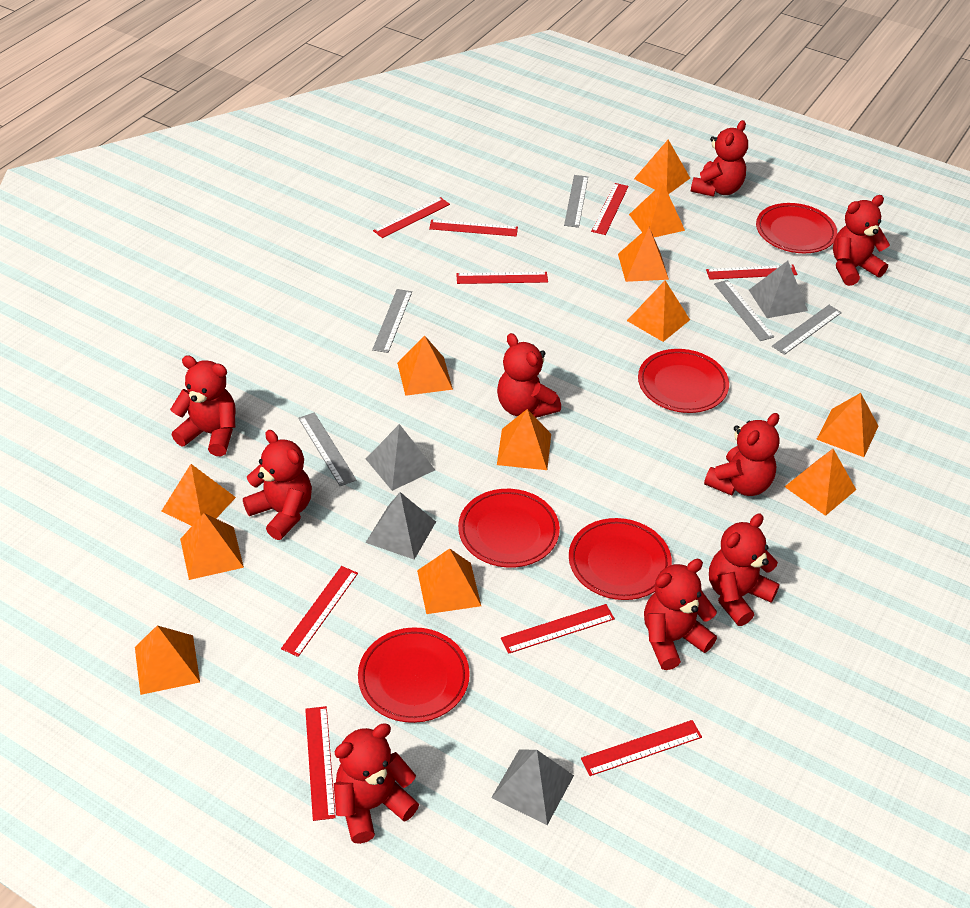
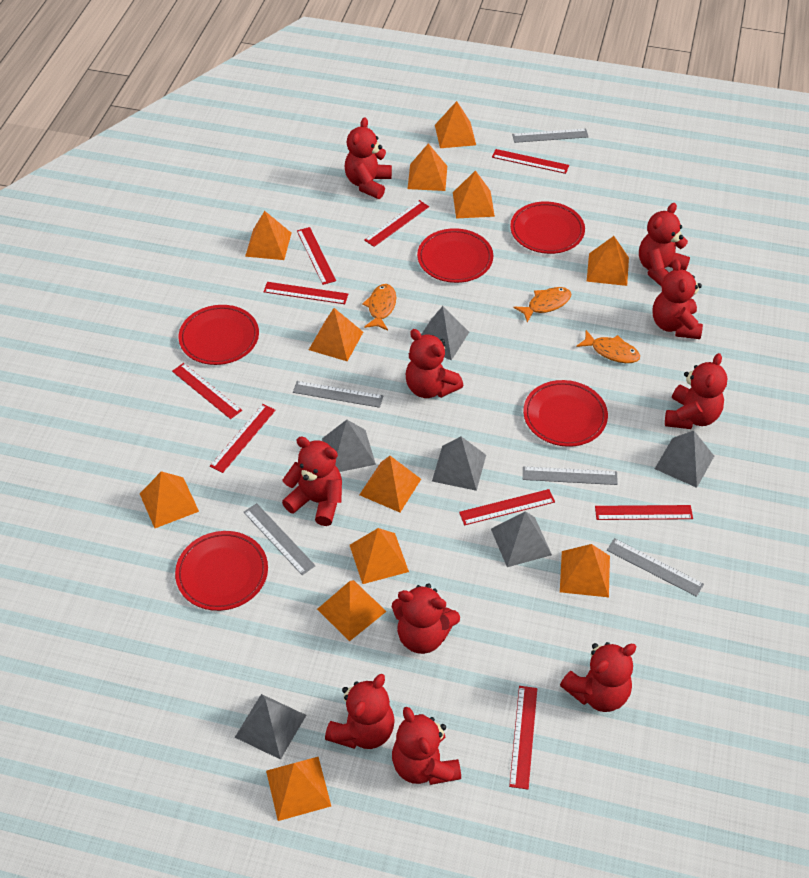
grey pyramid: [366,424,435,491] [366,492,436,560] [491,749,574,825] [749,261,808,318] = 4 -> [235,694,306,760] [322,420,376,472] [421,306,469,360] [432,436,486,491] [491,511,552,567] [655,431,714,488] = 6
orange fish: none = 0 -> [362,284,396,331] [514,287,571,323] [576,330,640,363] = 3
red teddy bear: [170,355,236,456] [243,430,312,540] [334,723,419,844] [497,333,561,418] [644,559,717,670] [690,120,748,197] [704,413,780,496] [709,513,780,626] [833,195,890,286] = 9 -> [282,437,342,526] [325,674,395,749] [344,117,392,199] [392,583,460,654] [392,707,461,785] [406,329,464,398] [560,642,637,712] [639,203,690,287] [653,259,703,339] [665,353,727,429] = 10

